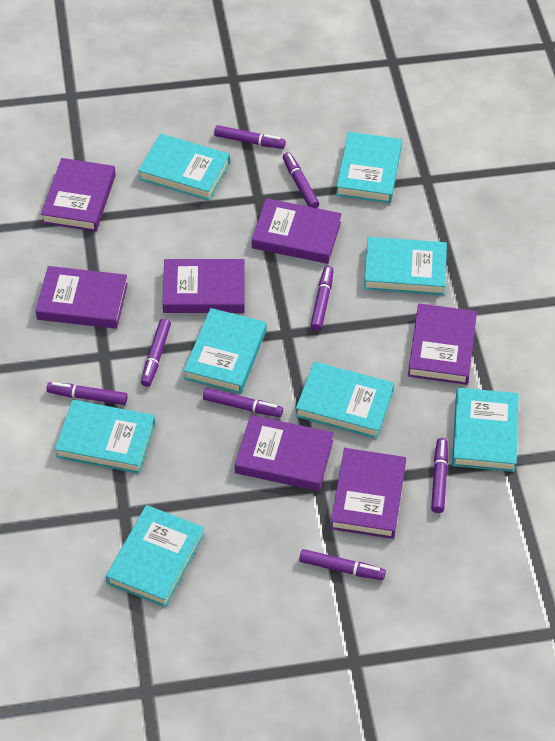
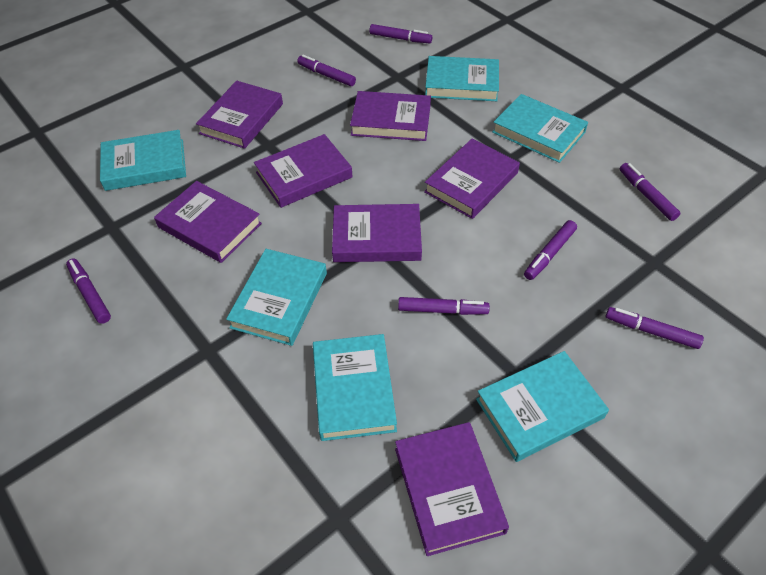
purple marker: [47,382,128,405] [141,319,171,387] [203,388,283,417] [214,125,286,149] [283,152,319,208] [299,549,386,580] [310,266,334,331] [431,438,448,513] = 8 -> [66,259,111,324] [297,55,356,86] [369,24,432,43] [398,297,490,315] [524,220,577,280] [606,307,704,349] [620,163,681,221] = 7
turquoise book: [55,400,155,474] [106,505,204,607] [138,134,230,200] [184,308,267,394] [296,362,394,439] [336,132,402,203] [364,237,447,295] [452,388,519,472] = 8 -> [100,130,186,191] [226,249,327,346] [313,334,397,441] [425,56,499,101] [476,351,609,462] [492,94,588,163] = 6

